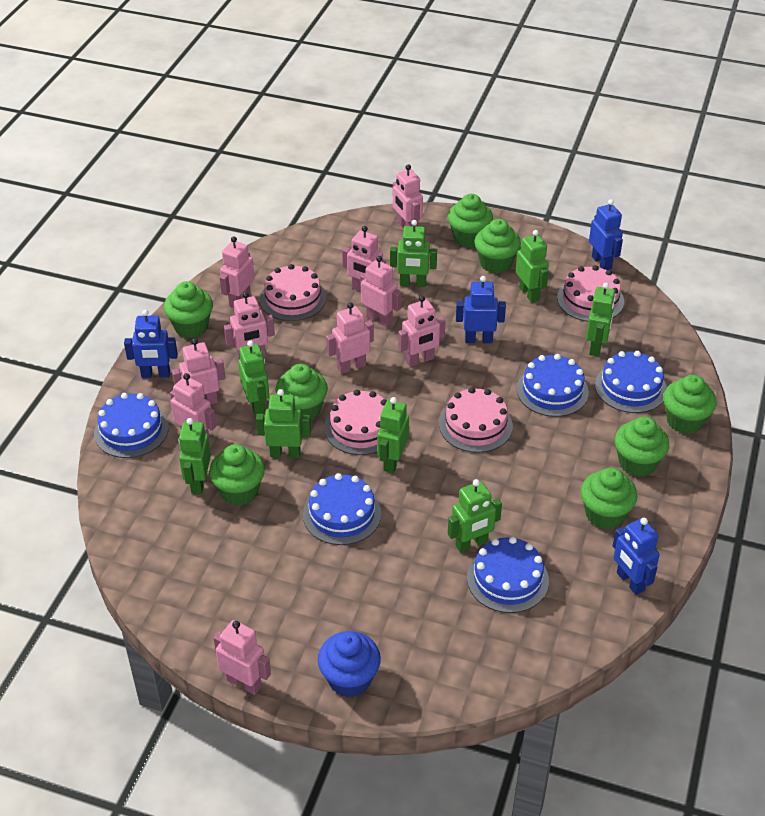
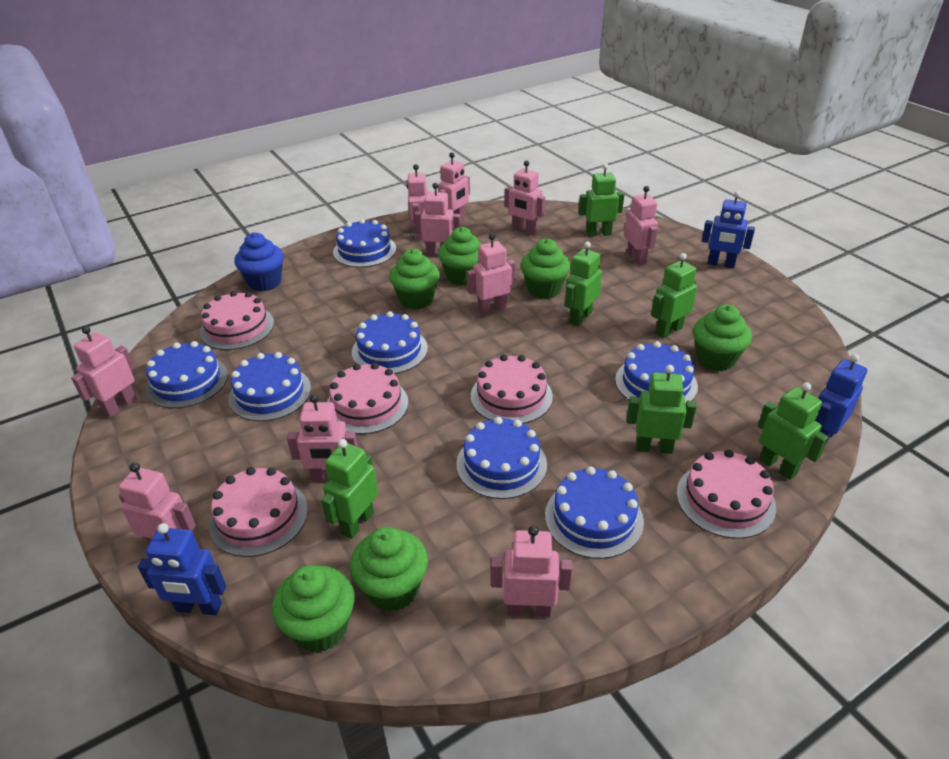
blue cake: [94,393,169,458] [303,473,381,545] [467,537,549,613] [517,354,589,417] [595,351,667,413] = 5 -> [145,341,228,409] [229,352,311,421] [333,219,396,268] [352,311,428,374] [456,417,547,499] [545,467,644,559] [615,341,698,404] = 7
blue robot: [124,310,178,378] [456,276,506,343] [589,199,623,270] [613,518,660,595] = 4 -> [138,523,226,615] [702,191,755,268] [815,354,867,444] = 3
green cupcake: [164,281,213,338] [209,444,265,506] [275,364,328,421] [448,194,493,248] [474,219,521,274] [581,467,637,529] [615,416,669,477] [663,375,717,434] = 8 -> [272,565,355,653] [350,527,428,612] [390,248,440,309] [438,227,483,286] [521,239,571,299] [693,304,752,371] = 6
green robot: [179,418,211,494] [238,340,269,416] [256,389,311,458] [377,397,409,473] [390,220,437,287] [448,479,502,553] [516,230,549,303] [586,283,616,356] = 8 -> [321,439,378,539] [565,241,602,326] [578,164,624,237] [626,365,697,454] [651,253,697,338] [758,382,828,480] = 6
pink cake: [260,264,326,321] [324,390,387,455] [439,387,513,453] [557,265,624,322] = 4 -> [200,291,274,350] [209,467,308,557] [327,363,408,434] [471,355,553,424] [676,450,776,539] = 5

